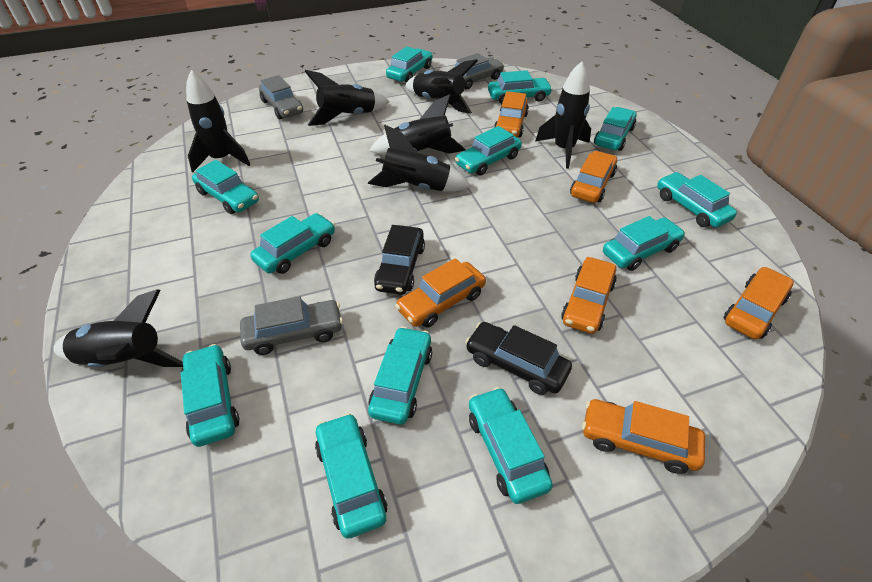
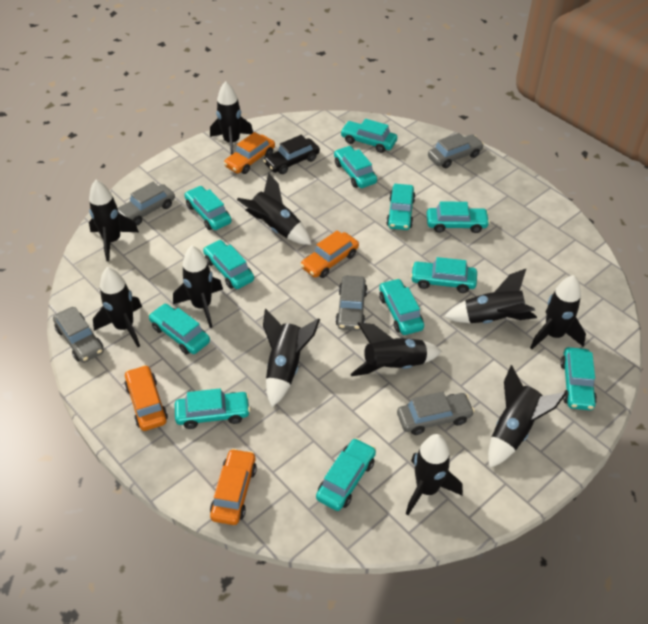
black car: [374,225,425,295] [465,322,572,395] = 2 -> [263,135,320,174] = 1
black rocket: [53,289,183,367] [186,70,250,173] [305,70,390,126] [368,125,472,191] [369,94,466,155] [405,59,478,114] [535,61,591,168] = 7 -> [89,180,139,261] [93,267,142,347] [173,246,223,328] [210,81,253,155] [237,173,311,245] [263,309,320,407] [351,322,442,376] [406,434,463,515] [444,269,537,323] [488,365,566,468] [530,275,586,349] = 11
grey car: [240,296,343,355] [259,75,303,119] [455,53,504,89] = 3 -> [53,307,103,363] [118,182,175,226] [335,275,367,331] [397,392,475,435] [428,133,484,168] = 5
orange car: [395,258,486,328] [494,91,529,137] [561,257,617,334] [570,151,617,203] [582,399,705,474] [723,267,794,339] = 6 -> [125,365,168,431] [210,448,257,525] [224,132,275,174] [300,230,359,278] = 4

